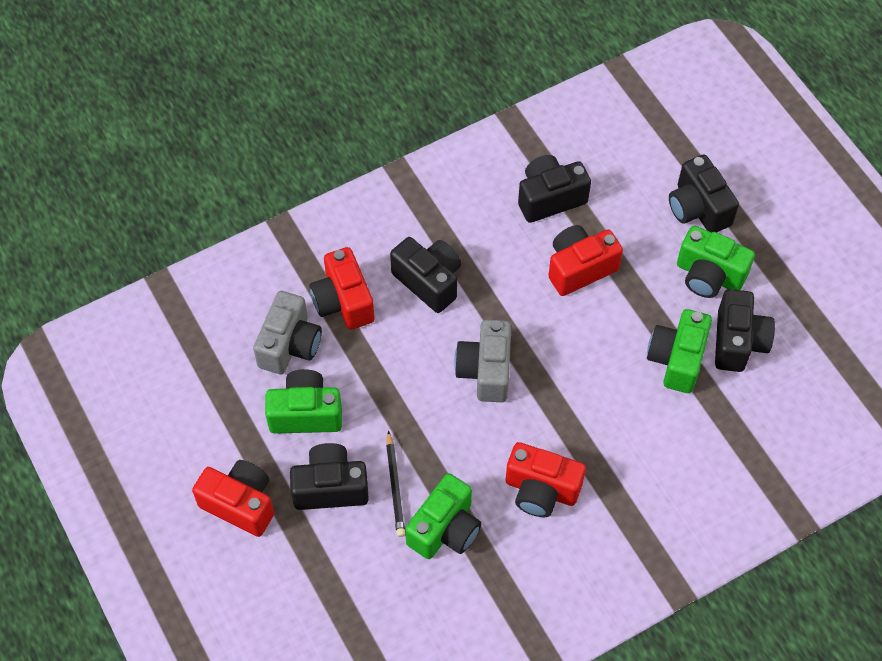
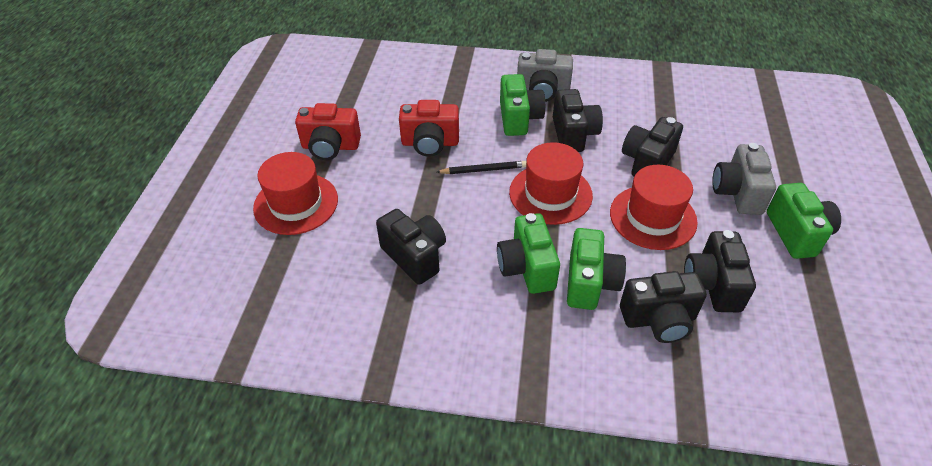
red camera: [192,460,274,537] [309,247,375,330] [506,442,586,517] [548,225,623,296] = 4 -> [295,103,361,160] [399,100,459,157] = 2
red hat: none = 0 -> [253,152,338,235] [509,142,593,225] [610,165,698,250] = 3

